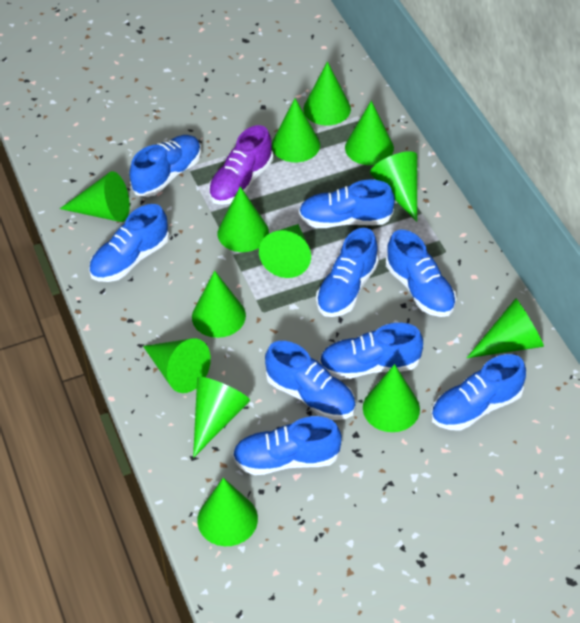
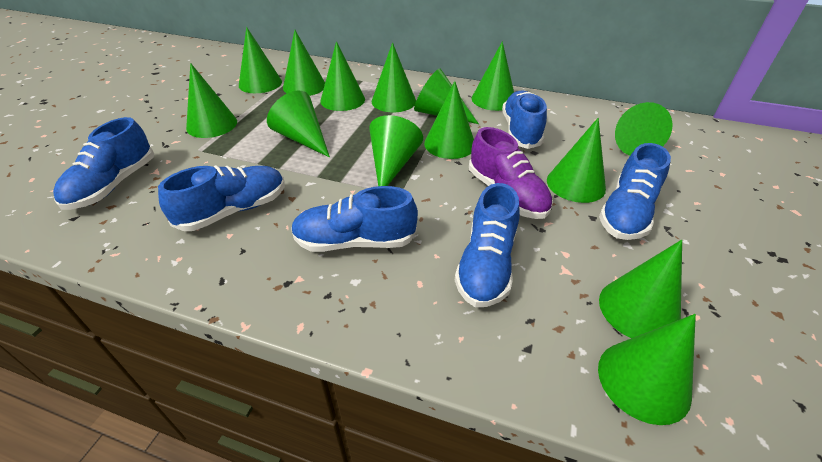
blue shoe: [89,204,169,282] [129,135,201,197] [232,416,342,475] [265,341,356,420] [299,180,395,228] [316,228,379,317] [319,323,423,380] [386,230,456,317] [431,354,526,431] = 9 -> [53,117,154,210] [158,165,285,231] [291,186,418,252] [455,183,520,307] [502,90,547,149] [599,143,671,240] = 6
green cone: [60,171,130,222] [143,338,211,393] [192,271,246,338] [193,377,250,458] [197,478,258,546] [218,186,269,252] [259,224,311,278] [272,98,320,162] [303,61,351,126] [345,101,394,165] [363,364,420,432] [370,151,417,222] [467,298,544,358] = 13 -> [186,63,237,138] [239,27,282,93] [267,91,330,157] [283,30,325,96] [320,41,365,111] [369,115,423,186] [372,42,416,112] [414,68,479,124] [424,81,474,159] [472,41,514,111] [547,118,606,203] [598,314,696,425] [599,240,682,338] [615,102,672,156] = 14

